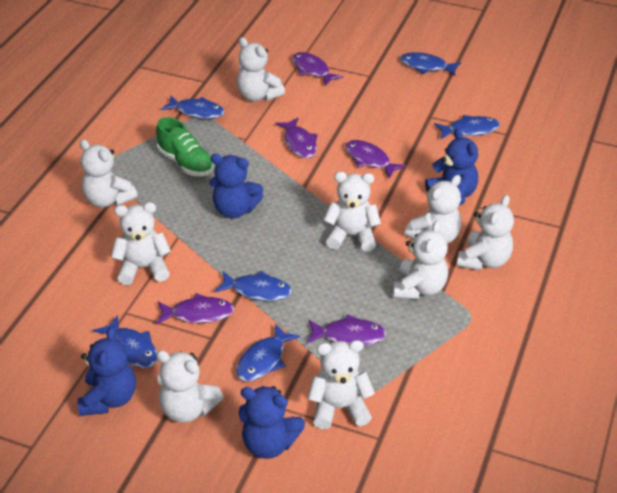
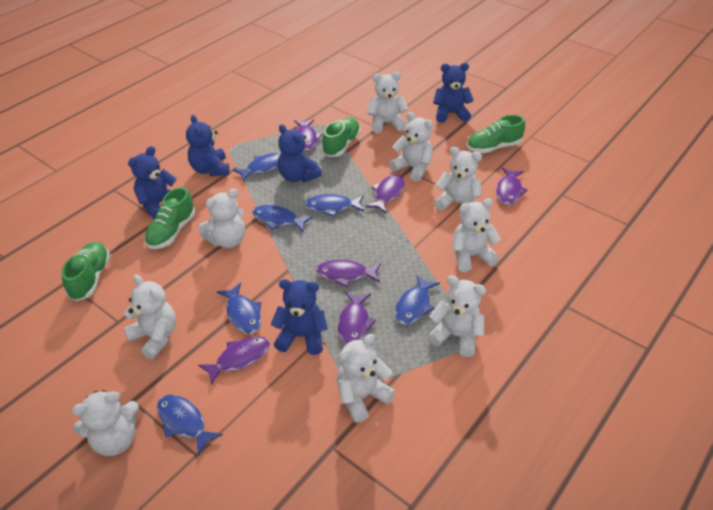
blue teddy bear: [78,327,136,416] [209,154,263,219] [239,386,305,459] [425,128,478,206] = 4 -> [128,146,177,220] [186,115,230,176] [270,279,328,355] [278,124,322,182] [433,63,474,123] = 5
green shoe: [156,117,214,176] = 1 -> [62,242,110,301] [144,187,195,249] [322,117,361,157] [467,115,525,153] = 4
purple fish: [156,293,234,325] [275,118,317,158] [292,52,343,86] [307,314,386,346] [346,140,406,178] = 5 -> [198,336,270,385] [294,119,322,151] [316,260,381,287] [338,291,376,345] [366,174,405,213] [496,167,528,205] = 6

